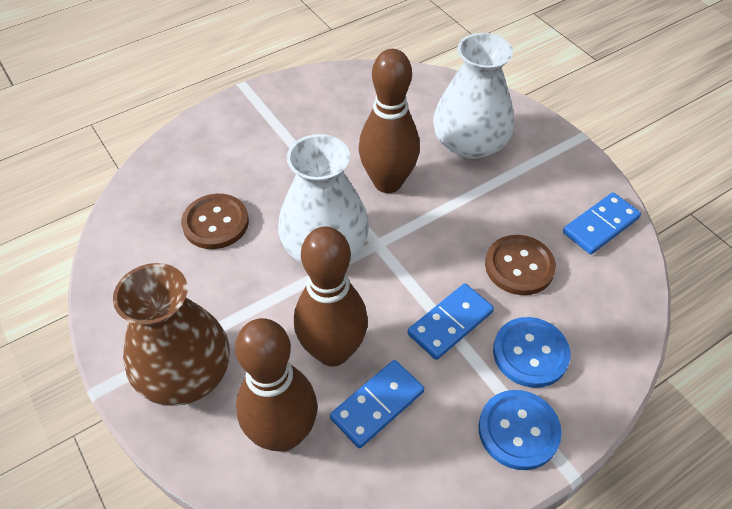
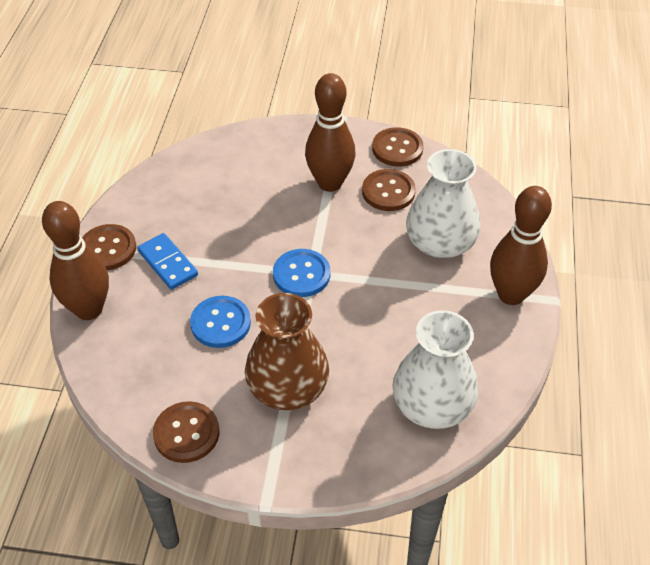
blue domino: [330,360,424,448] [407,283,494,360] [563,192,641,254] = 3 -> [137,233,198,290] = 1
brown button: [181,194,249,249] [485,235,556,295] = 2 -> [82,224,136,270] [153,401,219,463] [362,169,416,211] [372,127,424,167] = 4

